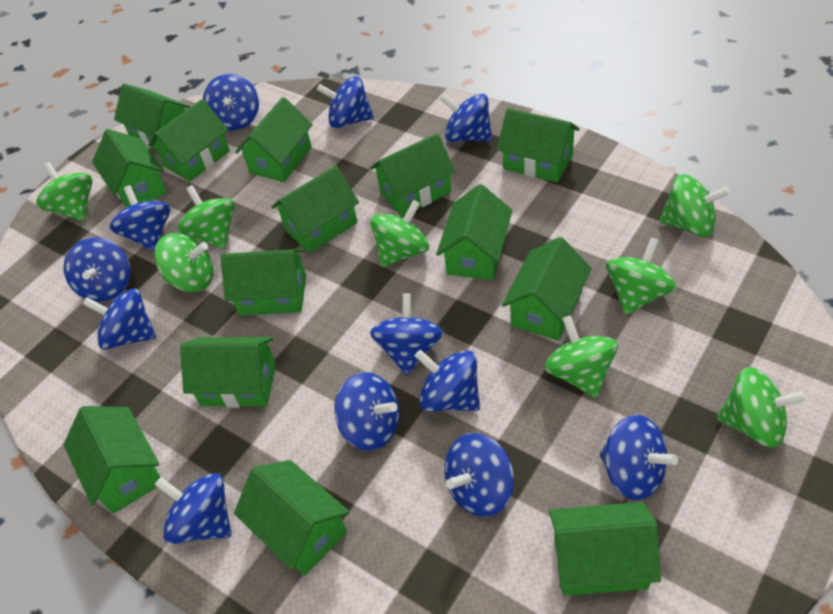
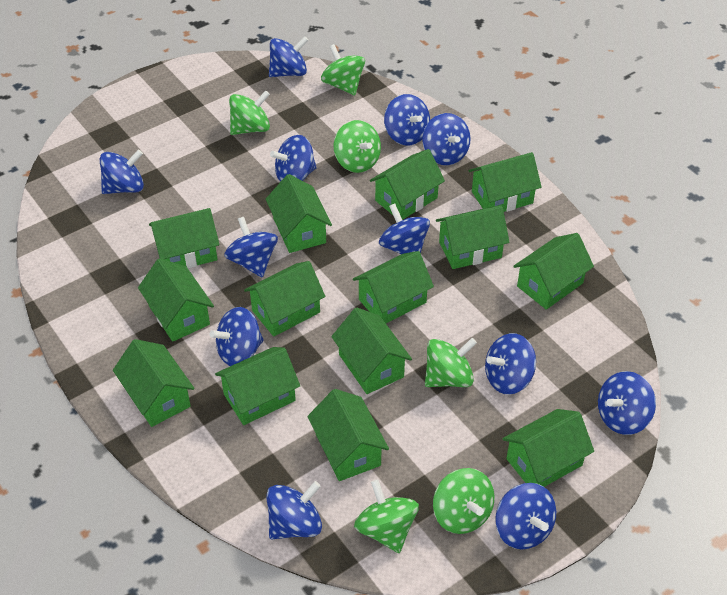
green spinning top: [36,162,92,221] [154,233,214,292] [178,185,235,249] [370,200,429,267] [544,315,618,398] [606,237,676,315] [659,174,730,237] [717,367,808,448] = 8 -> [229,90,270,135] [321,44,365,96] [334,120,381,173] [354,479,419,553] [425,338,477,387] [433,468,494,534] = 6

